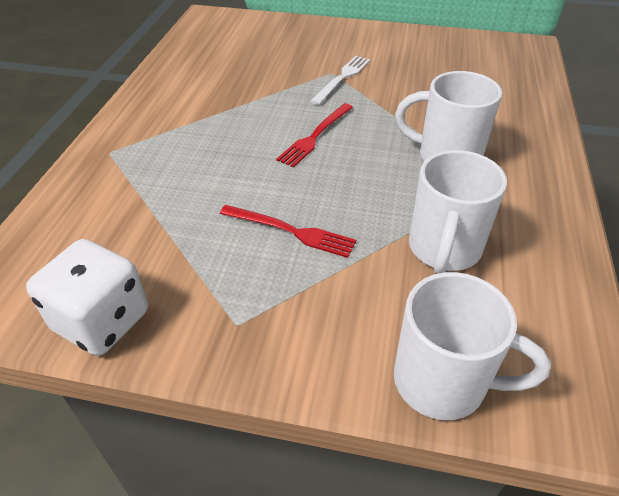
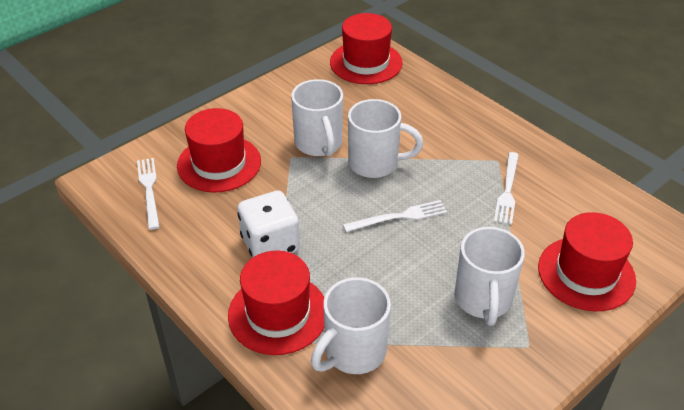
red fork: [220,205,356,258] [276,103,353,167] = 2 -> none = 0
red hat: none = 0 -> [177,108,261,192] [228,251,324,355] [330,13,403,84] [538,212,636,311] = 4
white fork: [310,56,370,105] = 1 -> [137,158,160,230] [343,200,447,232] [494,152,519,225] = 3
white mug: [394,272,551,420] [395,71,502,161] [409,150,507,274] = 3 -> [291,79,343,157] [311,277,391,374] [348,99,423,178] [455,227,525,326] = 4

